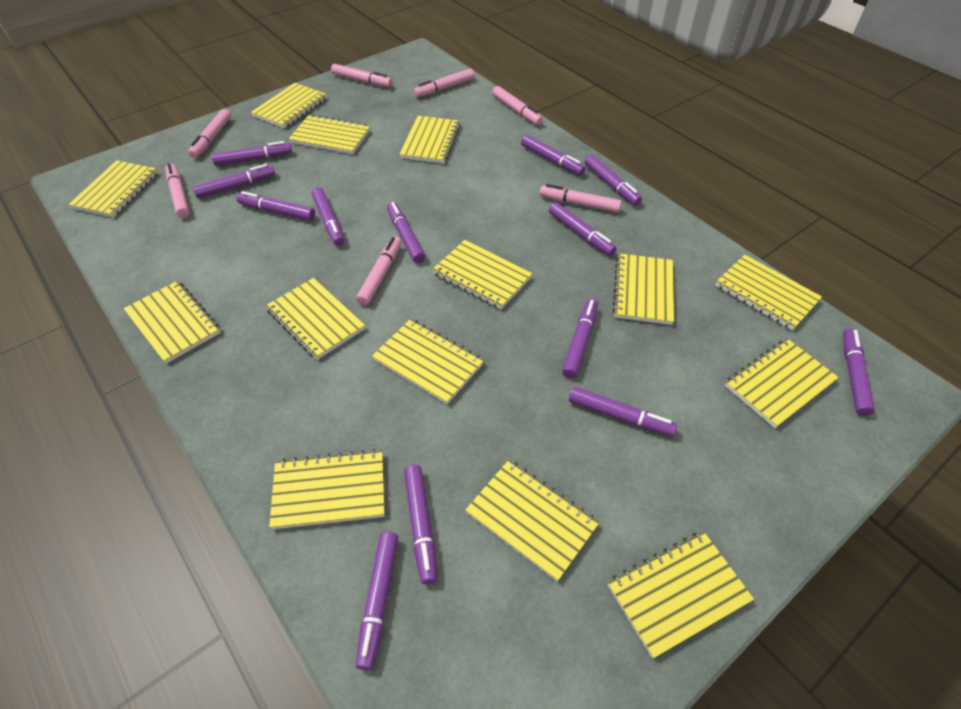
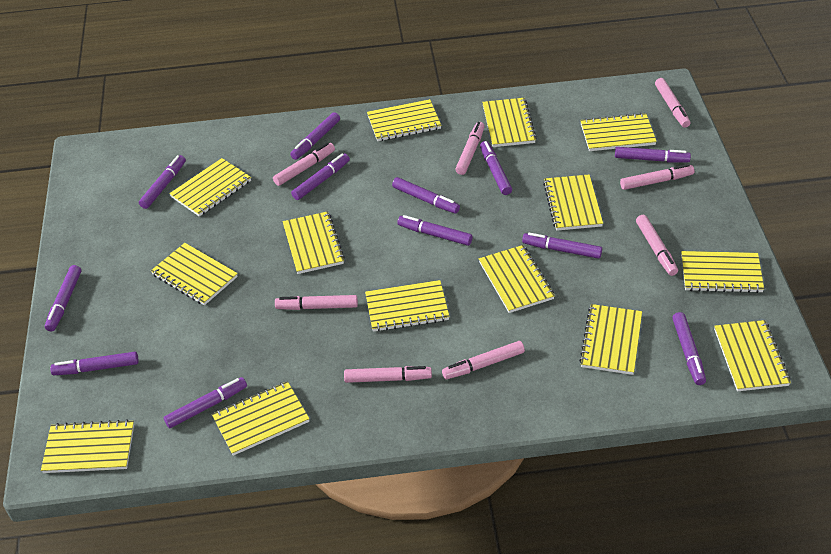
pink marker: [165,163,190,218] [188,109,231,158] [331,64,392,87] [356,237,401,306] [414,68,474,97] [492,86,543,125] [540,184,622,213] = 7 -> [273,143,335,186] [275,295,358,310] [344,366,432,383] [442,341,525,379] [455,122,485,175] [620,164,694,190] [636,215,678,276] [655,78,690,128] = 8
purple marker: [193,164,275,198] [212,141,292,166] [237,191,315,221] [312,187,344,246] [356,532,398,670] [387,202,425,263] [404,465,437,585] [521,135,585,175] [549,202,617,256] [562,299,598,378] [569,387,677,436] [585,155,642,205] [843,328,875,416] = 13 -> [45,265,81,332] [50,352,139,375] [139,155,186,209] [163,377,247,428] [290,112,340,160] [291,153,350,200] [392,177,460,214] [397,215,473,246] [480,141,512,195] [522,233,602,259] [615,147,691,162] [672,312,706,385] = 12

